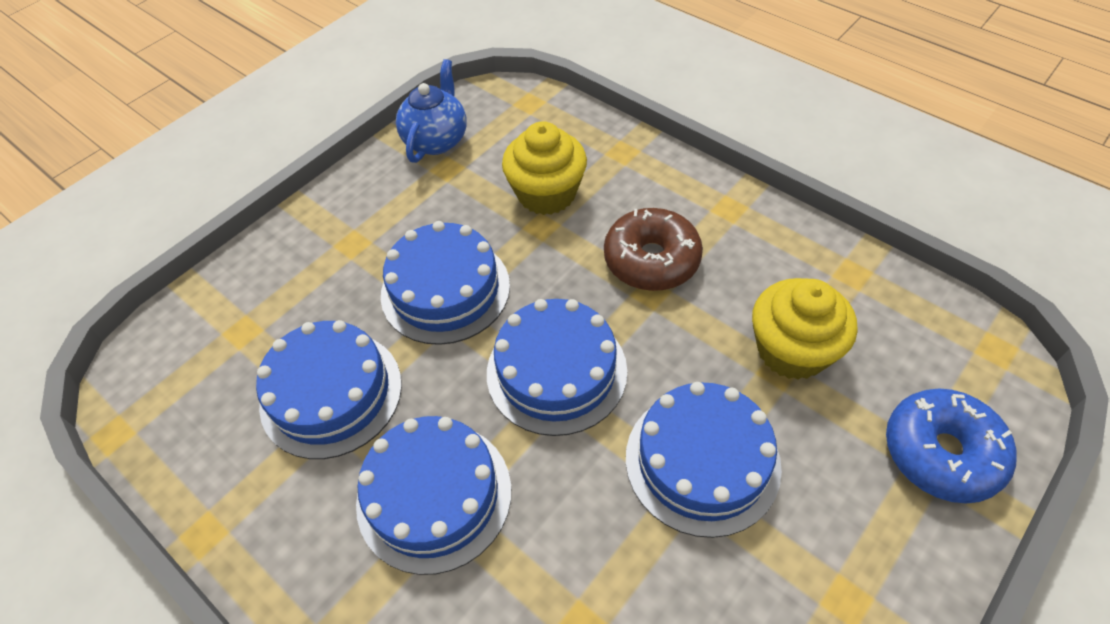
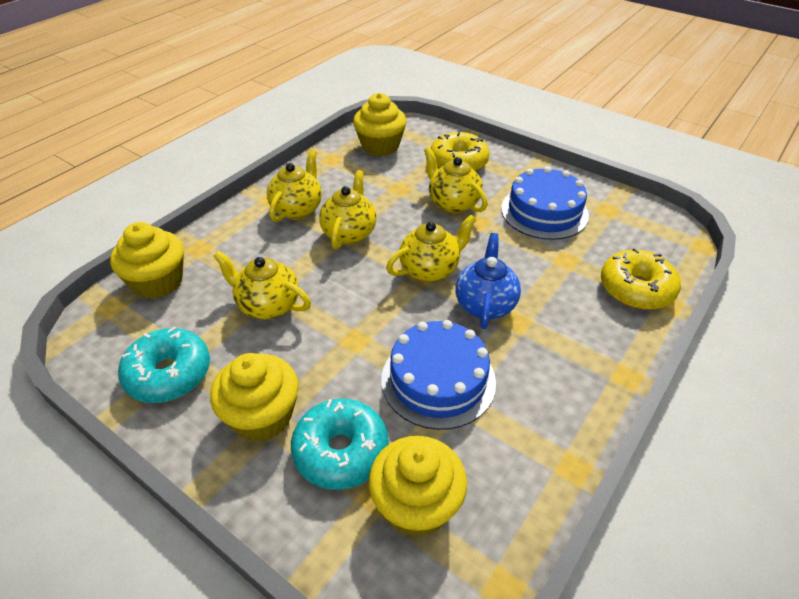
blue cake: [256,320,402,459] [356,416,511,575] [381,221,510,345] [487,299,627,436] [626,382,782,538] = 5 -> [381,320,496,430] [501,166,589,240] = 2
blue donut: [886,388,1017,503] = 1 -> none = 0
brown donut: [604,208,703,291] = 1 -> none = 0
turquoise donut: none = 0 -> [118,327,210,403] [291,398,388,490] = 2
yellow cupcake: [502,121,587,215] [752,278,857,380] = 2 -> [110,222,184,299] [210,353,299,441] [353,93,407,156] [369,436,467,537] = 4
yellow donut: none = 0 -> [430,132,490,171] [601,248,681,310] = 2
yellow teapot: none = 0 -> [213,250,311,320] [267,150,322,222] [319,170,376,249] [386,215,477,282] [424,147,488,213] = 5

